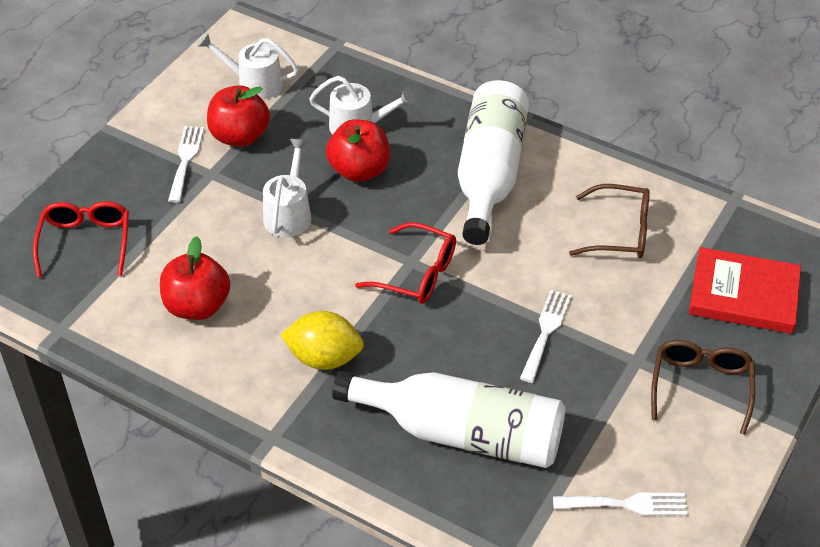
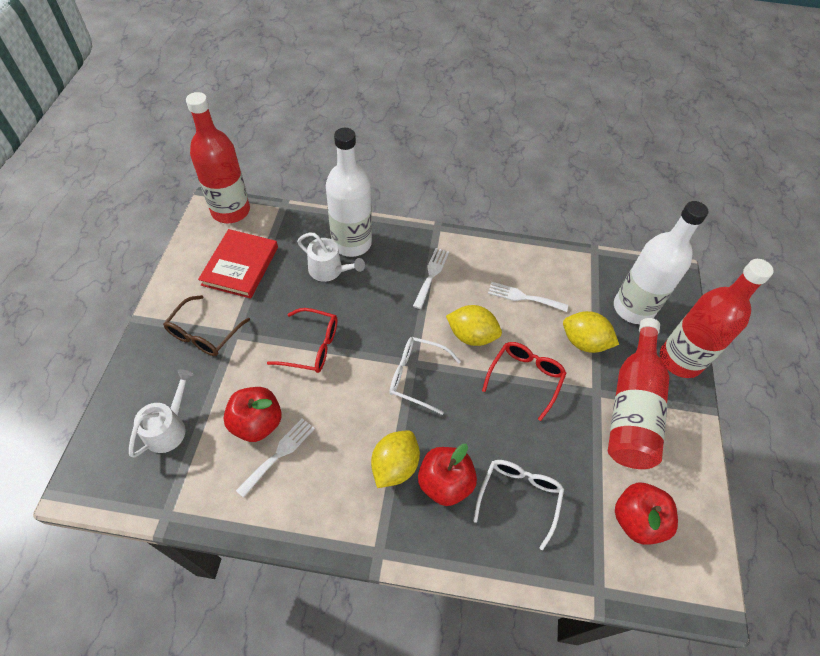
brown glasses: [569,184,650,258] [651,340,755,435] = 2 -> [163,295,250,356] = 1
red bottle: none = 0 -> [186,92,250,223] [608,318,669,469] [660,259,774,378] = 3
white glasses: none = 0 -> [390,337,461,415] [473,460,564,550] = 2
white watering can: [198,33,298,99] [263,139,311,237] [309,76,415,134] = 3 -> [129,369,193,458] [297,233,365,282] = 2
yellow lemon: [280,311,364,370] = 1 -> [371,430,420,488] [446,305,502,346] [563,311,619,353] = 3

